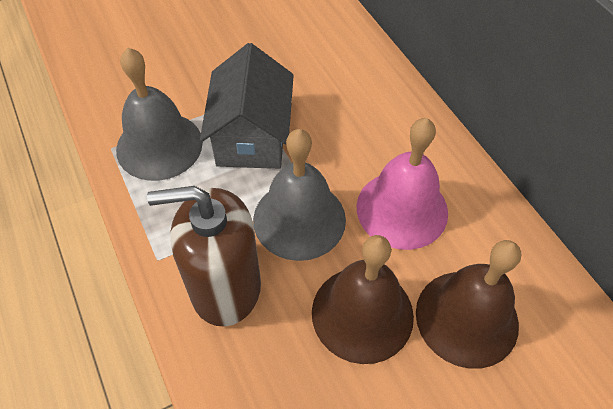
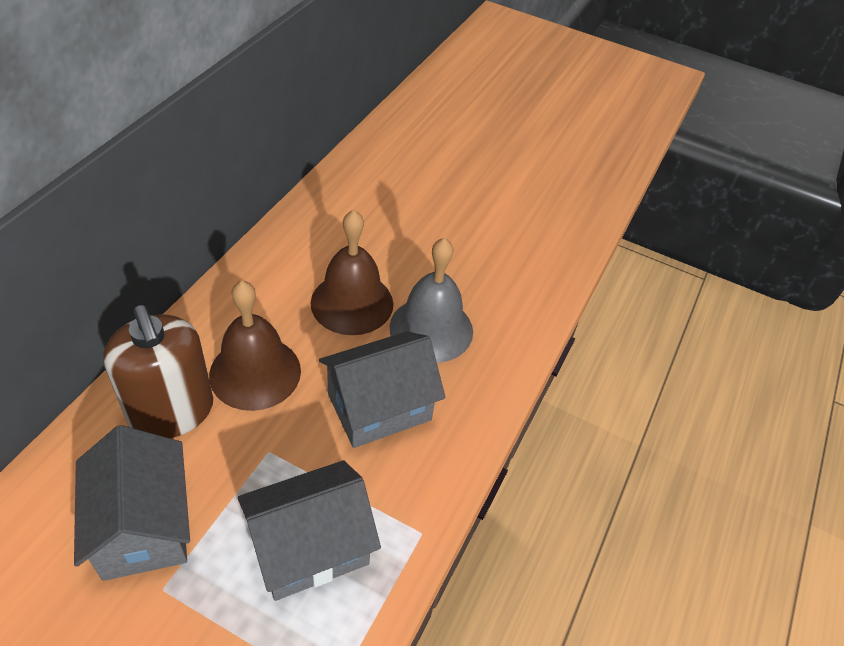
grey bell: [116,48,203,181] [253,129,346,261] = 2 -> [390,237,473,363] = 1
grey house: [200,43,294,169] = 1 -> [74,425,190,581] [238,460,381,601] [319,331,446,448] = 3
pink bell: [357,118,448,250] = 1 -> none = 0

